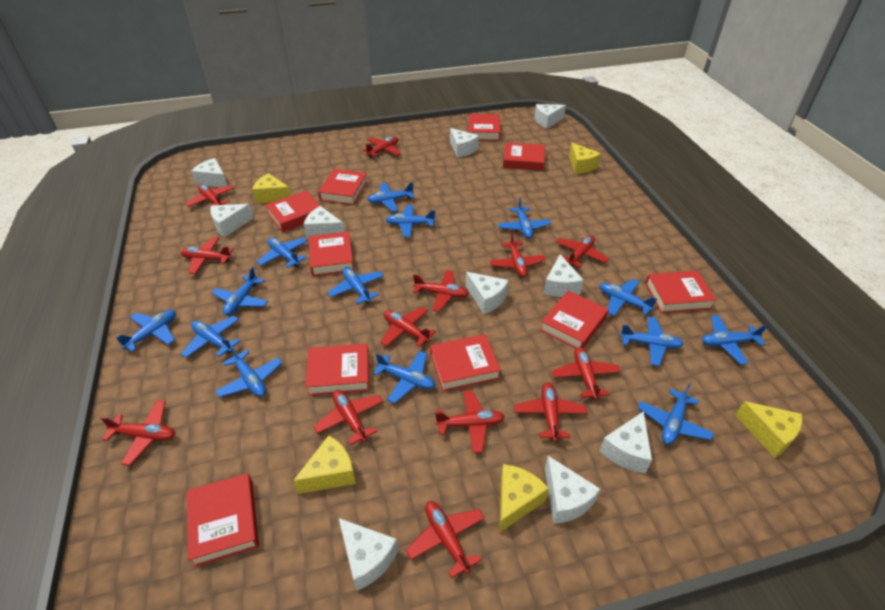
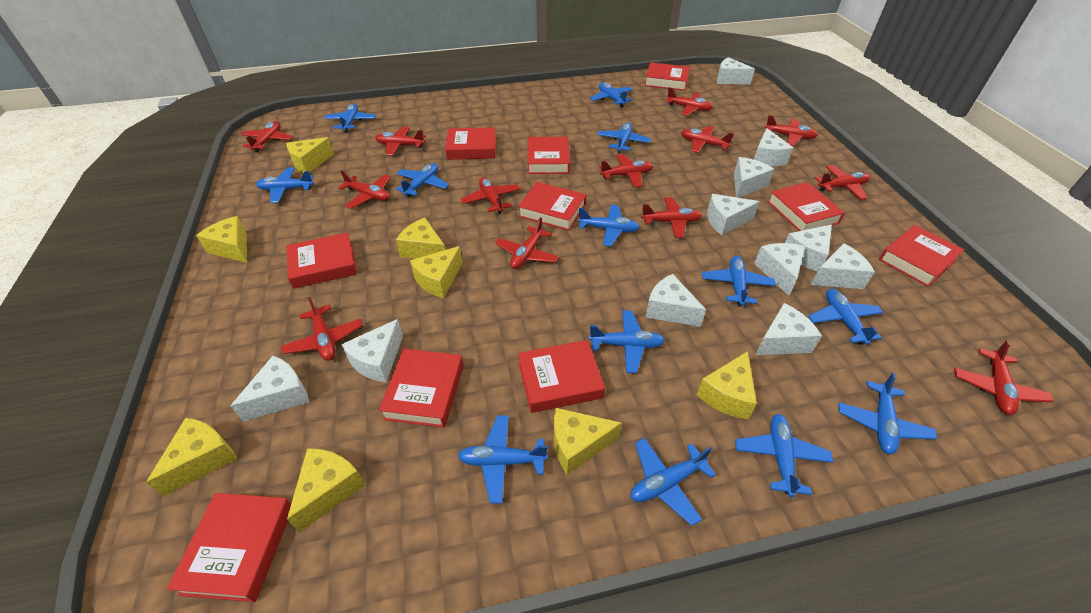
blue plane: [116,310,176,352] [181,316,240,358] [212,267,268,316] [215,345,283,397] [257,237,308,268] [327,267,384,304] [368,182,414,212] [373,351,435,403] [386,205,436,237] [498,198,551,238] [600,279,657,316] [620,317,684,366] [638,383,714,445] [702,315,767,365] = 14 -> [256,167,314,203] [324,103,376,133] [396,163,449,198] [458,415,548,504] [578,205,640,246] [589,82,633,108] [589,310,665,373] [597,123,651,154] [631,438,716,526] [702,256,776,306] [735,414,833,497] [808,289,884,345] [839,372,937,454] = 13
white cheese: [191,158,227,187] [210,204,253,237] [304,206,345,239] [339,518,398,591] [450,128,479,158] [466,272,509,314] [534,104,566,129] [544,255,584,297] [545,456,600,524] [600,411,652,473] = 10 -> [230,356,309,422] [341,319,403,382] [646,274,706,327] [707,194,760,235] [717,57,755,84] [734,157,774,198] [754,128,793,166] [754,243,805,296] [756,303,822,355] [785,224,832,271] [811,243,875,289] = 11
yellow cheese: [252,173,291,203] [293,435,356,494] [499,464,549,533] [569,143,601,174] [735,401,802,458] = 5 -> [146,418,237,496] [196,216,247,263] [286,137,334,173] [287,448,365,532] [396,218,445,259] [410,246,463,298] [554,408,622,474] [697,351,757,419] = 8

